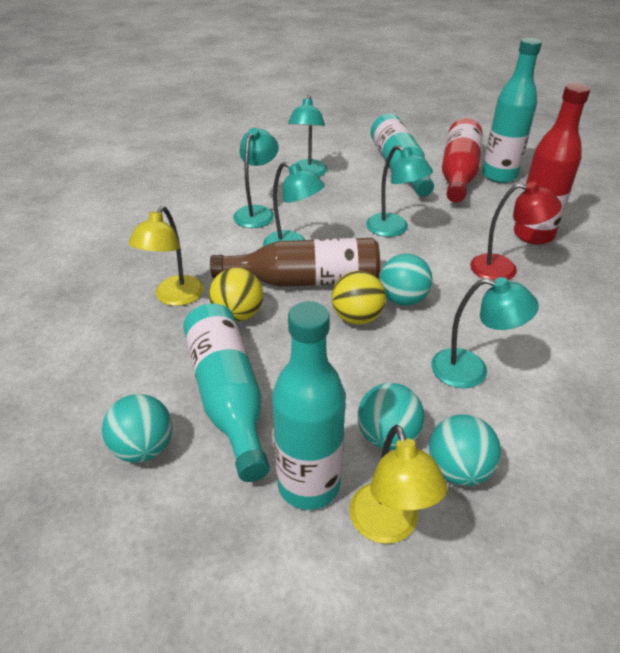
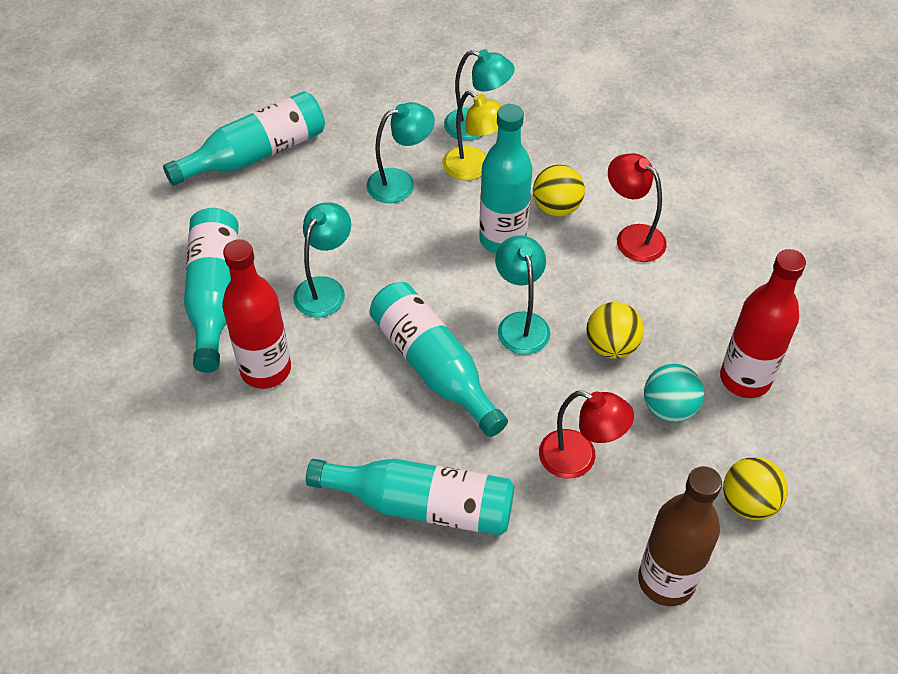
red lamp: [470,182,562,280] = 1 -> [539,391,634,479] [608,153,667,262] = 2
turquoise ball: [102,394,172,463] [358,383,424,450] [380,254,433,306] [429,414,501,486] = 4 -> [644,364,704,423] = 1
turquoise bottle: [183,304,270,482] [272,301,346,510] [371,114,434,197] [482,38,542,183] = 4 -> [163,91,325,186] [184,208,238,373] [306,459,514,535] [369,282,508,437] [479,104,533,254] = 5
turquoise lamp: [233,128,278,228] [263,162,325,246] [288,95,327,177] [366,145,433,237] [431,277,539,388] = 5 -> [293,202,351,318] [367,102,435,203] [444,49,515,141] [495,235,550,355] = 4
yellow ball: [209,268,263,321] [332,271,386,325] = 2 -> [533,165,585,217] [586,302,644,359] [723,457,788,520] = 3
yellow lamp: [128,206,204,306] [349,425,447,544] = 2 -> [442,91,502,180] = 1

